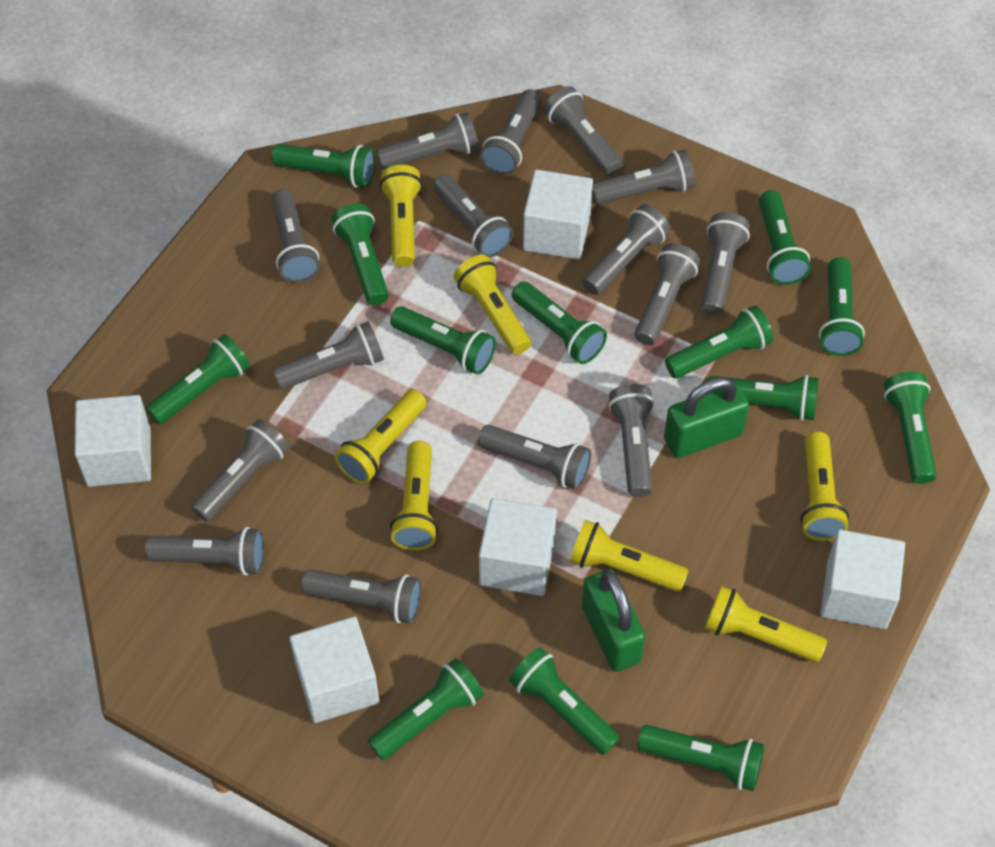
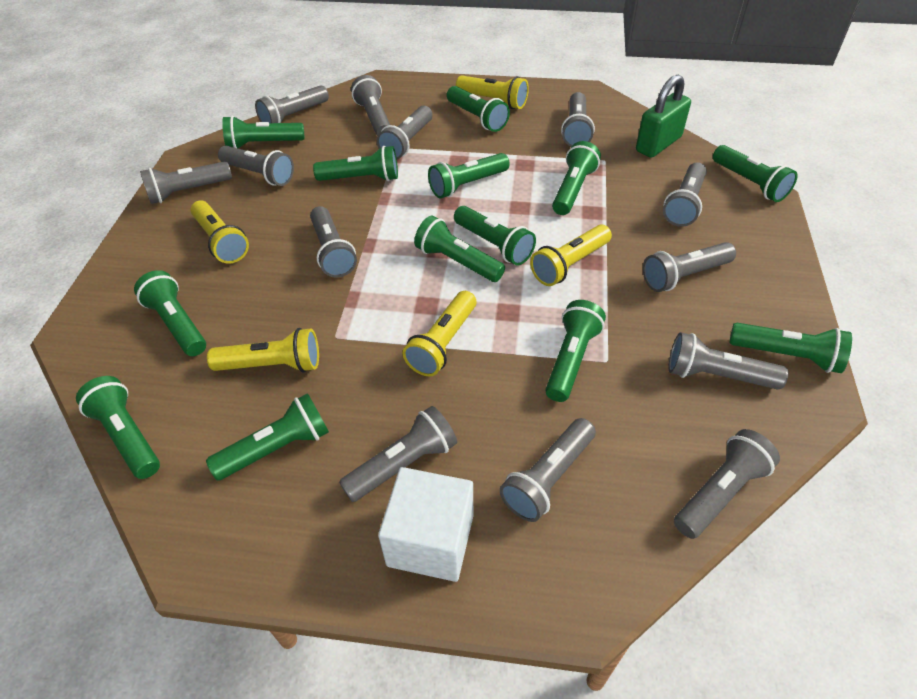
green padlock: [582,569,645,672] [664,377,749,458] = 2 -> [636,75,691,158] = 1
grey flashlight: [145,527,265,576] [191,419,290,522] [271,189,320,283] [273,321,384,390] [302,569,422,623] [376,112,479,170] [433,174,513,258] [478,425,591,490] [480,89,542,175] [544,86,623,176] [582,204,671,295] [592,149,695,204] [608,384,654,497] [634,243,700,345] [701,212,750,315] = 15 -> [140,162,232,204] [218,146,294,186] [255,85,329,123] [310,206,357,277] [339,406,457,502] [351,75,390,136] [377,105,433,159] [500,418,596,522] [561,92,595,147] [643,242,736,292] [663,162,707,227] [669,332,788,390] [674,429,780,539] = 13
white cube: [75,395,151,487] [290,617,379,723] [479,498,557,596] [523,170,593,259] [820,530,905,629] = 5 -> [378,467,473,582] = 1
yellow flashlight: [335,389,427,484] [380,165,422,267] [390,441,438,551] [454,255,531,355] [570,520,689,592] [705,586,827,662] [800,432,849,541] = 7 -> [191,201,249,264] [207,328,319,372] [402,291,476,376] [456,75,529,109] [530,224,612,286] = 5

